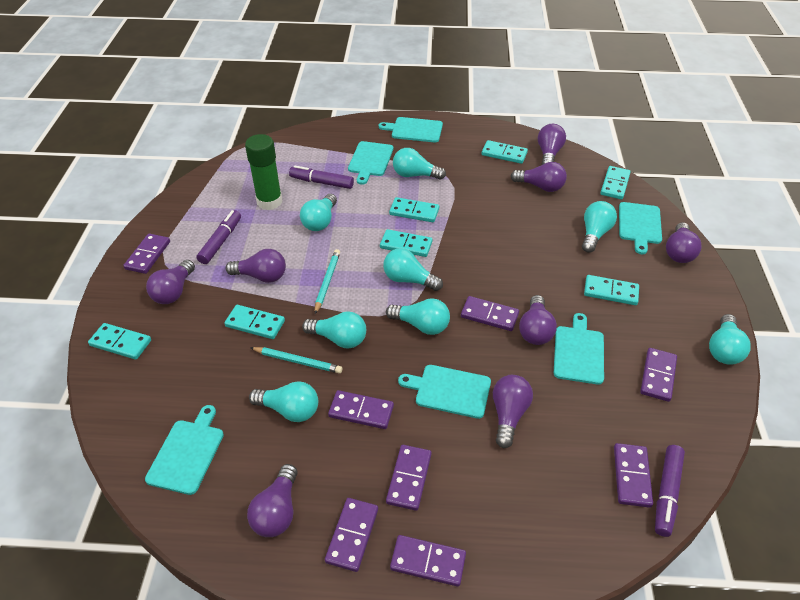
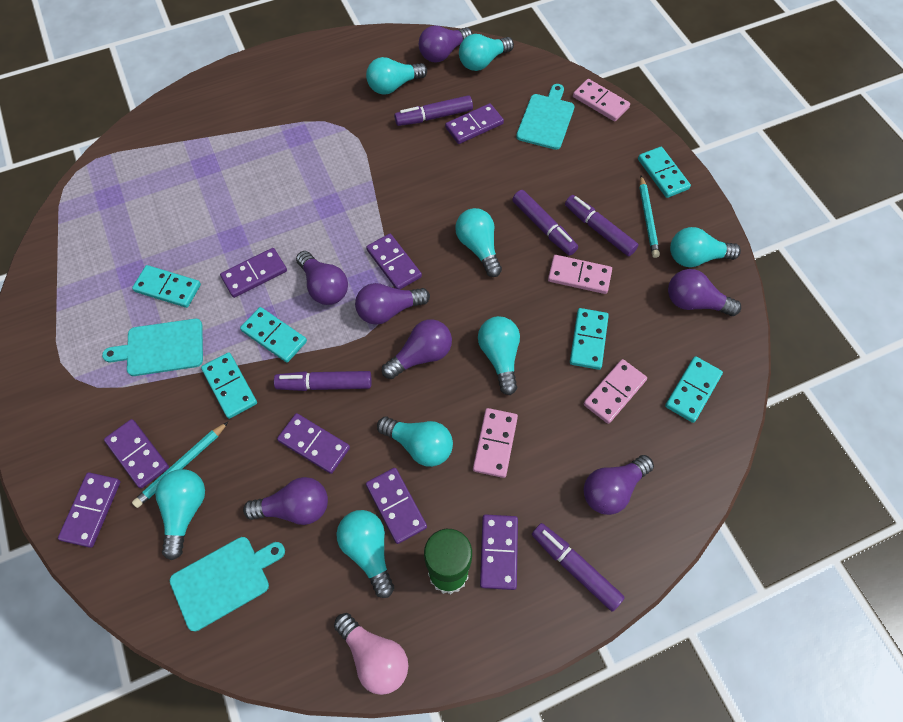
pink domino: none = 0 -> [473,408,518,478] [548,255,612,294] [573,79,630,122] [583,359,647,424] = 4
pink light bulb: none = 0 -> [334,613,408,695] = 1
purple light bulb: [146,260,195,304] [225,249,286,283] [247,464,298,537] [493,375,533,448] [511,162,567,192] [519,295,557,345] [538,124,566,165] [666,222,701,263] = 8 -> [243,477,328,525] [296,251,348,305] [355,283,430,325] [382,319,452,379] [419,26,472,63] [584,455,654,515] [668,269,741,316] = 7
purple marker: [196,210,241,264] [289,166,354,189] [655,445,685,537] = 3 -> [274,371,372,391] [394,95,473,126] [512,190,578,256] [532,523,625,612] [565,195,639,256] = 5
turquoise cutting board: [145,405,224,495] [348,141,393,185] [379,117,443,142] [398,365,491,419] [554,313,604,385] [619,202,662,254] = 6 -> [102,319,203,376] [170,537,285,631] [516,84,575,150] = 3
turquoise domino: [88,323,151,360] [224,305,285,339] [380,229,433,257] [389,197,439,222] [482,140,528,164] [584,275,639,305] [600,166,631,200] = 7 -> [132,265,201,308] [201,352,257,419] [240,307,307,363] [570,308,609,370] [638,147,691,198] [665,356,723,423] = 6

